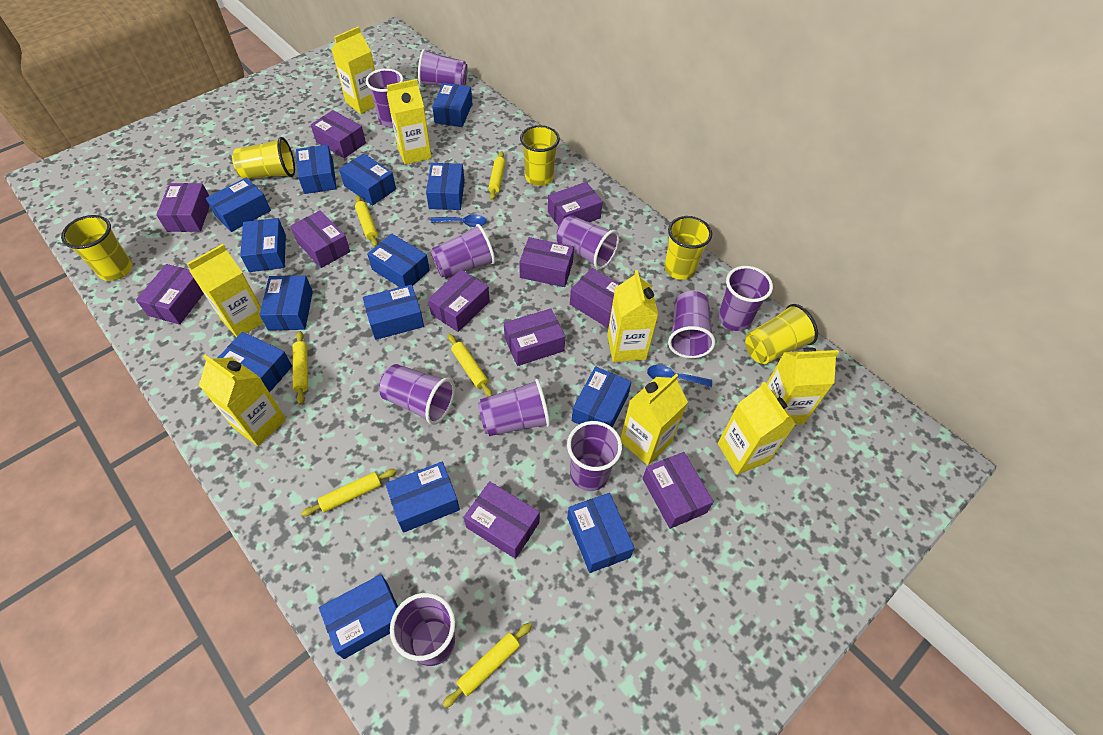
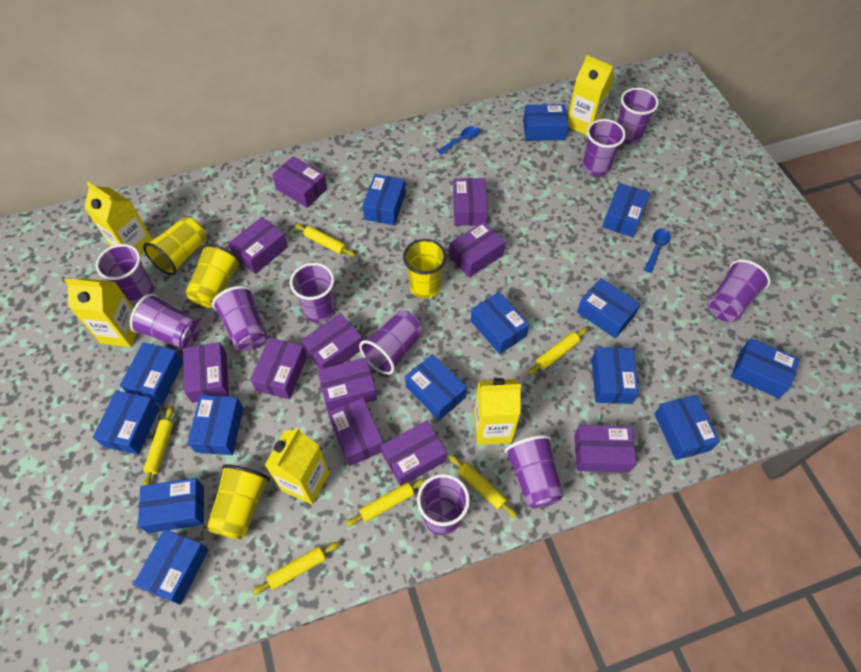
yellow carton: [187,244,264,337] [199,355,286,446] [332,26,375,114] [387,79,432,165] [607,270,659,362] [621,374,688,465] [718,382,796,475] [767,347,839,424] = 8 -> [64,278,137,347] [84,182,153,256] [265,427,330,505] [474,378,521,445] [568,55,615,135] = 5
yellow cup: [61,215,132,281] [232,137,295,179] [520,125,560,186] [664,216,712,280] [745,304,818,364] = 5 -> [143,217,207,276] [185,244,241,308] [207,464,270,540] [403,239,447,299] = 4

